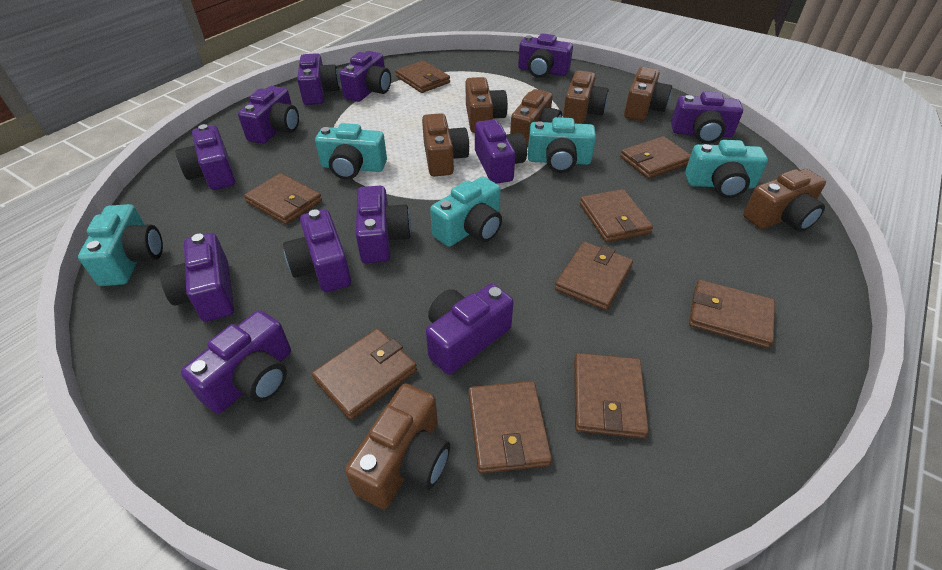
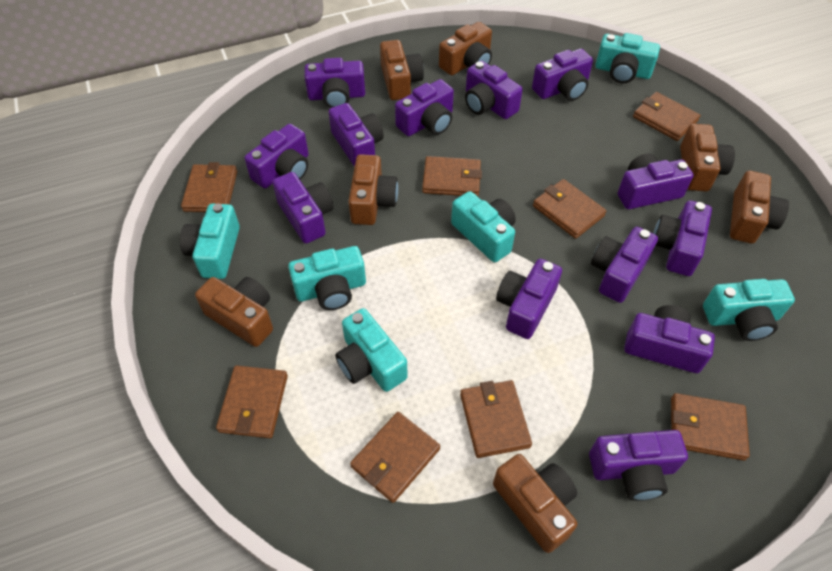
brown wallet: [244,173,322,225] [312,328,417,420] [396,61,450,93] [468,381,552,473] [555,242,633,310] [574,353,649,439] [580,189,653,242] [620,136,691,179] [689,280,775,348] = 9 -> [181,162,237,212] [216,365,288,438] [350,412,440,503] [422,156,482,196] [460,380,532,458] [533,179,606,239] [633,92,701,141] [671,393,750,461] = 8
purple camera: [160,233,234,322] [176,124,235,190] [181,310,291,414] [238,86,299,144] [283,209,351,292] [297,53,340,105] [339,51,391,102] [356,186,411,263] [426,284,514,375] [475,119,527,184] [518,33,573,78] [671,92,743,144] = 12 -> [245,124,309,188] [273,172,334,243] [304,58,365,108] [328,103,384,167] [395,79,454,136] [465,61,523,119] [496,259,562,339] [532,49,593,101] [589,430,688,501] [591,227,658,303] [618,153,694,209] [624,305,715,373] [653,200,712,276] = 13
turquoise camera: [78,204,163,286] [315,123,387,180] [430,177,502,247] [528,117,596,173] [685,140,768,198] = 5 -> [180,203,240,279] [288,246,366,310] [335,308,408,392] [451,191,516,262] [595,33,660,83] [703,279,795,341] = 6

